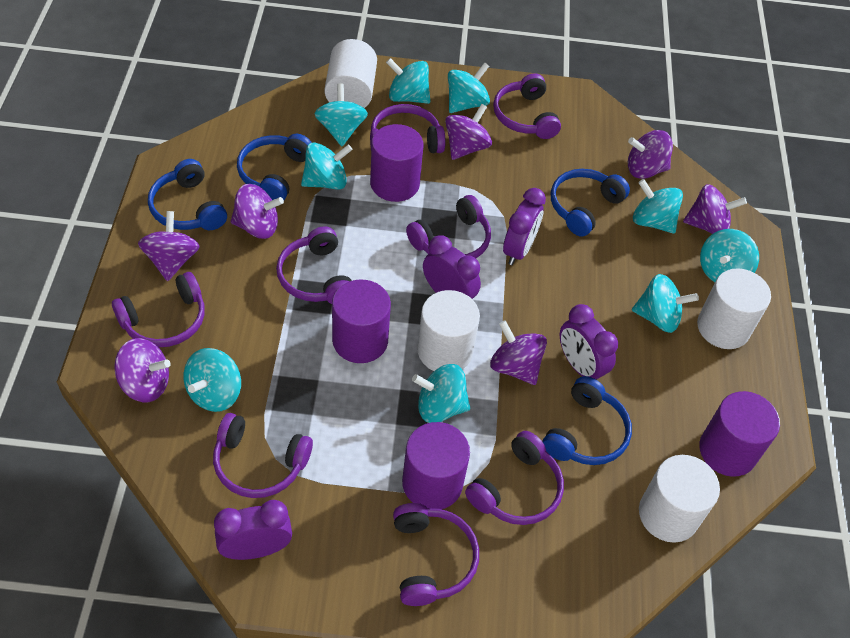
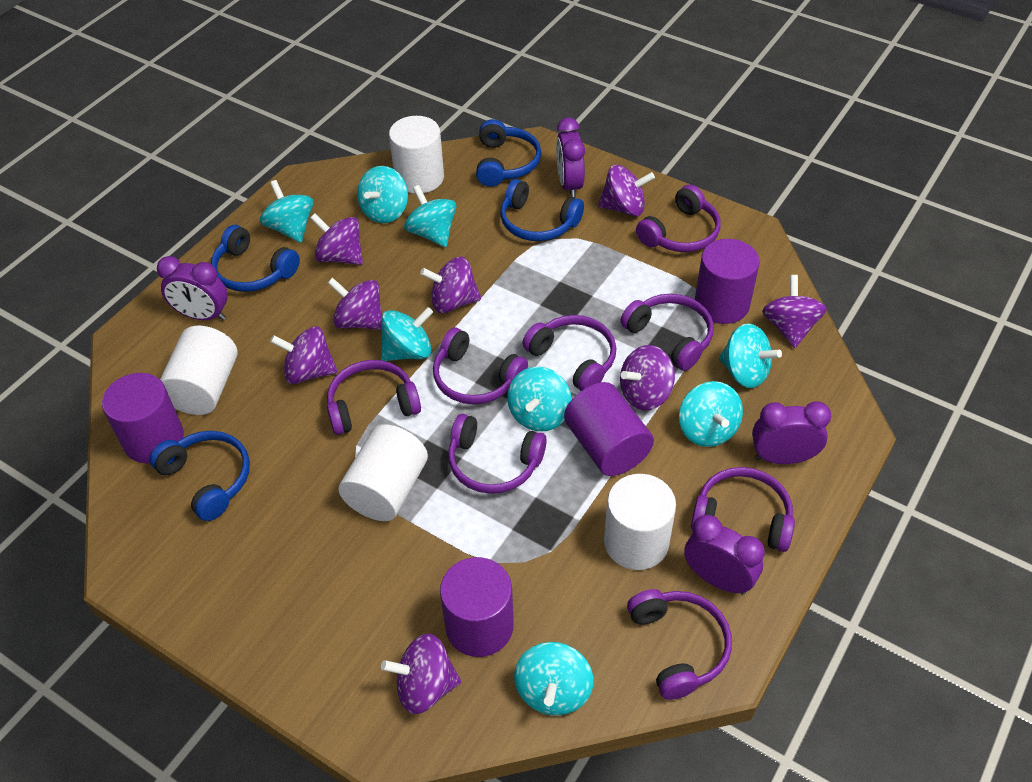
purple spinning top: [114,338,171,402] [138,211,200,281] [231,184,284,239] [445,104,492,160] [490,320,547,385] [628,130,673,179] [683,184,747,234] = 7 -> [270,327,338,384] [310,213,363,265] [328,277,382,330] [381,633,461,714] [420,257,481,313] [598,165,655,216] [620,345,675,410] [762,275,827,348] = 8
turquoise spinning top: [184,348,241,412] [301,143,353,190] [314,83,368,146] [386,58,430,104] [412,364,470,423] [448,62,490,113] [632,274,699,333] [633,179,683,234] [700,229,759,282] = 9 -> [260,180,313,243] [357,166,408,223] [381,307,433,361] [404,185,456,247] [507,367,572,432] [514,642,593,715] [679,381,743,447] [719,323,782,388] = 8

